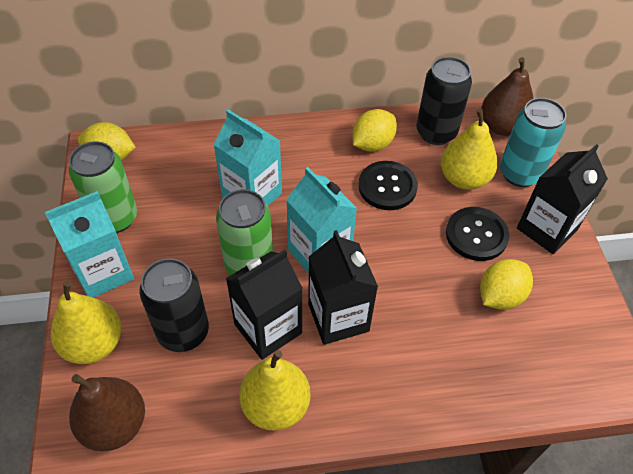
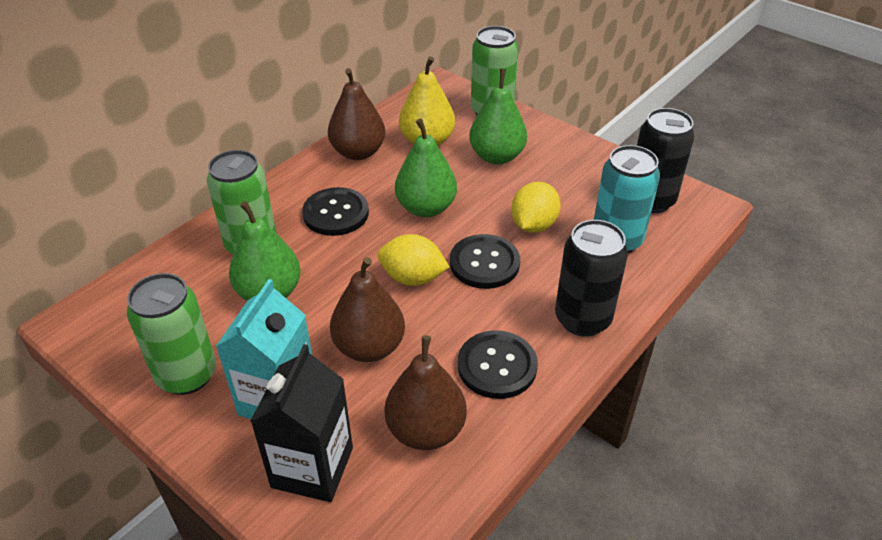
black button: [358,161,418,210] [446,207,509,261] = 2 -> [302,187,369,236] [450,234,520,289] [458,330,538,399] = 3
black carton: [226,249,302,360] [308,230,378,345] [517,144,608,254] = 3 -> [250,344,353,502] = 1
brown pear: [69,374,145,451] [481,57,534,136] = 2 -> [328,68,385,160] [330,257,405,362] [384,335,467,450] = 3
green can: [69,141,137,233] [216,189,273,275] = 2 -> [127,273,216,395] [207,150,276,254] [471,26,519,115] = 3
green pear: none = 0 -> [229,201,301,301] [395,118,457,217] [469,69,527,165] = 3
turquoise carton: [45,191,134,298] [213,109,282,206] [286,167,357,273] = 3 -> [215,279,312,419] = 1
yellow lemon: [78,122,136,160] [352,109,397,151] [480,259,533,310] = 3 -> [378,234,449,286] [511,182,561,233] = 2
yellow pear: [51,281,121,364] [239,350,311,430] [441,108,498,190] = 3 -> [399,56,455,146] = 1

